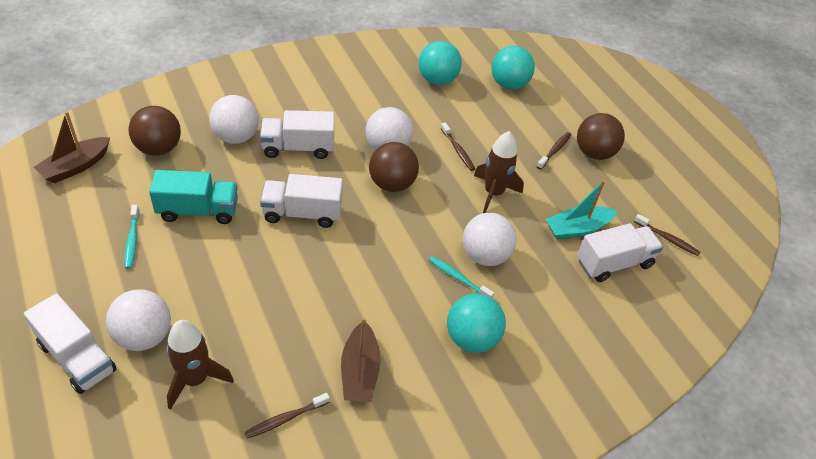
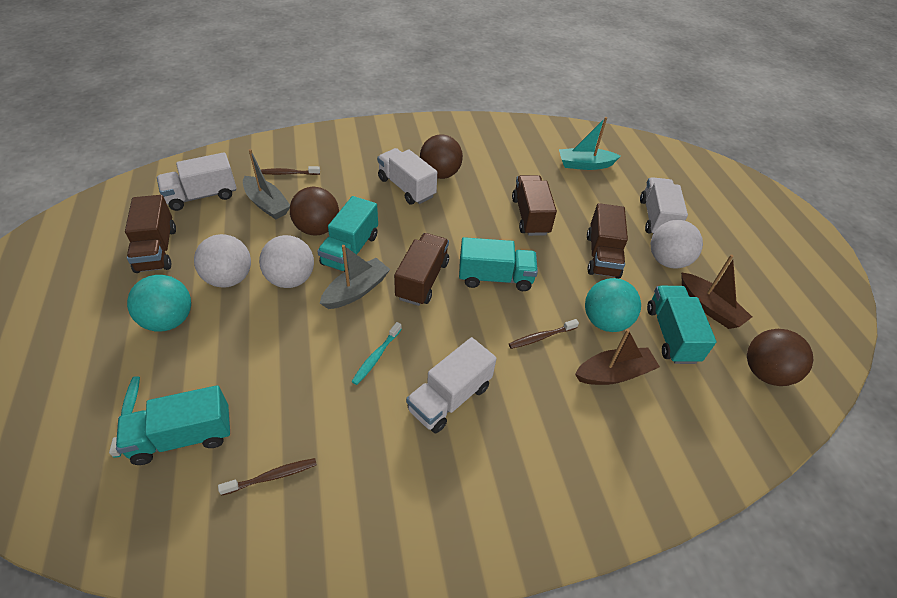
brown rocket: [166,320,234,410] [474,131,524,213] = 2 -> none = 0
brown toothbrush: [244,393,330,439] [440,122,475,171] [537,132,571,170] [634,214,701,256] = 4 -> [218,458,317,496] [261,166,320,175] [509,319,579,349] = 3
brown truck: none = 0 -> [125,195,176,273] [394,233,449,306] [512,175,557,236] [587,203,628,279] = 4
grey boat: none = 0 -> [243,149,290,220] [320,245,390,309] = 2
turquoise ball: [419,41,462,85] [447,294,506,353] [491,46,535,90] = 3 -> [127,275,191,331] [585,278,641,332] = 2
turquoise truck: [149,170,238,224] = 1 -> [116,385,230,465] [317,196,378,272] [459,237,538,291] [647,286,717,364] = 4
white ball: [106,289,171,351] [209,95,259,144] [366,107,413,150] [463,213,516,266] = 4 -> [194,234,251,288] [259,235,314,288] [650,220,703,269] = 3

